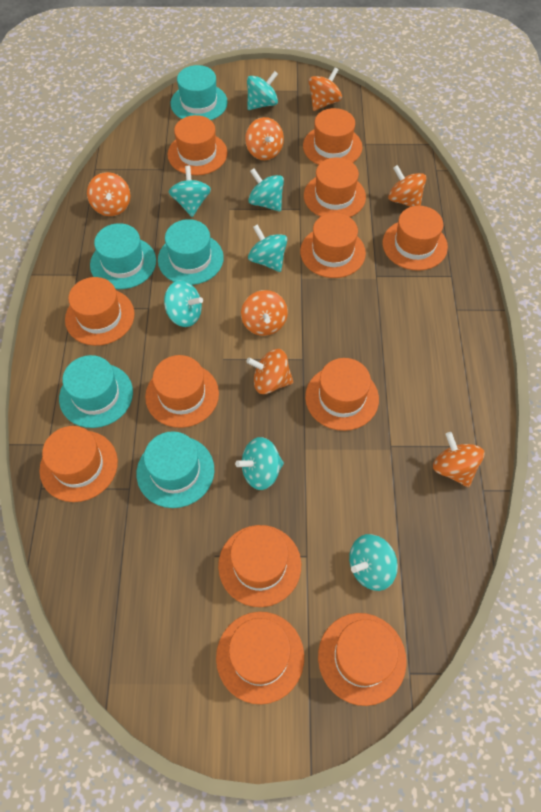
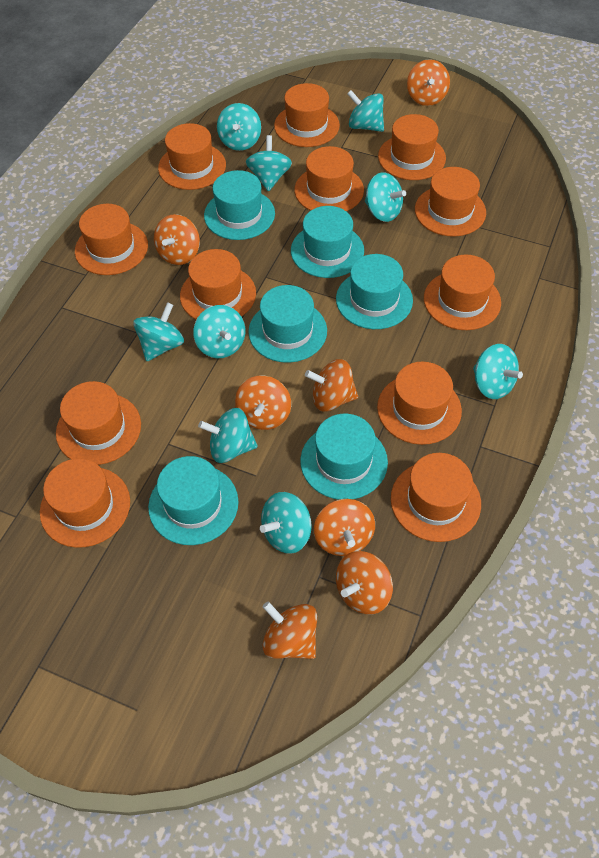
turquoise hat: [59,355,133,428] [90,223,156,289] [137,431,214,508] [158,219,224,285] [171,65,228,120] = 5 -> [148,456,239,545] [204,170,275,240] [248,285,327,363] [291,206,364,278] [300,413,388,500] [336,254,413,329] = 6
turquoise spinning top: [164,280,203,327] [169,166,211,217] [235,437,284,490] [247,71,278,110] [248,168,284,212] [248,224,287,272] [349,534,398,591] = 7 -> [133,302,184,361] [193,305,245,358] [198,408,258,463] [217,103,261,151] [246,135,292,192] [260,492,312,554] [347,90,384,132] [365,172,406,222] [473,344,523,399] = 9

